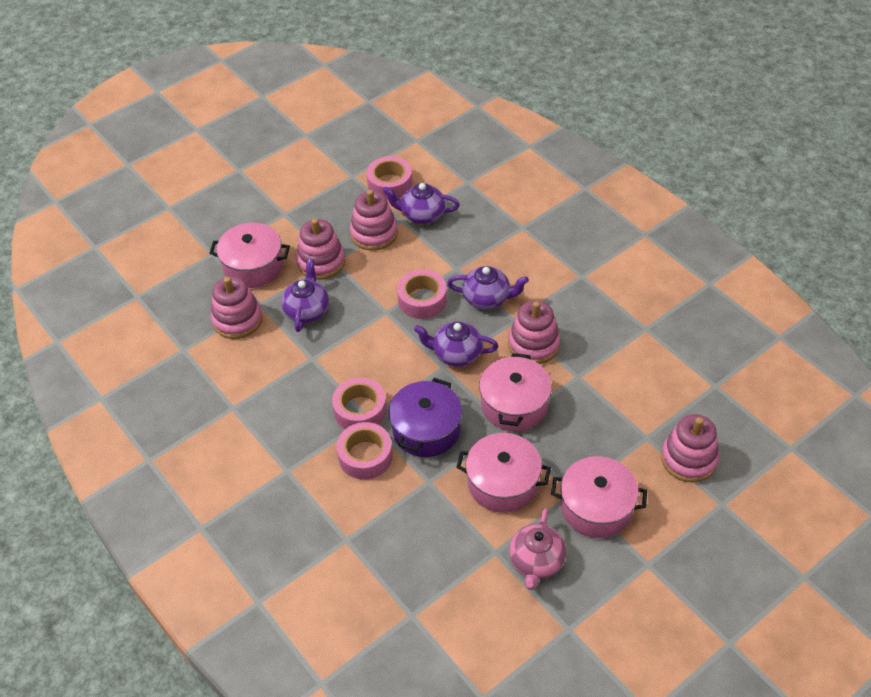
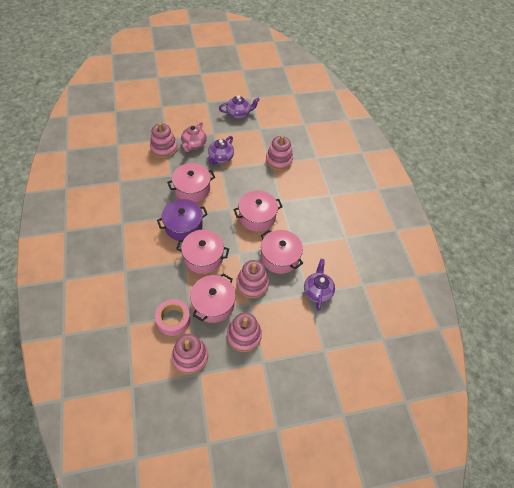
pink pot: [209,223,290,288] [456,433,551,513] [479,353,552,432] [551,456,647,538] = 4 -> [167,163,215,202] [176,229,229,274] [190,274,236,323] [233,190,283,232] [261,230,303,274] = 5
pink tape: [332,378,387,429] [336,422,393,480] [367,156,412,200] [397,269,447,319] = 4 -> [155,299,190,336] = 1
purple teapot: [281,259,329,332] [383,183,460,224] [414,321,498,367] [447,266,529,309] = 4 -> [207,136,234,165] [219,95,260,119] [304,259,335,311] = 3

